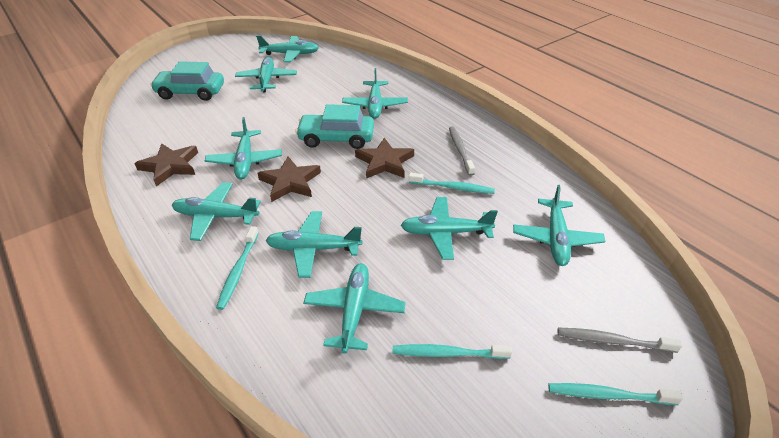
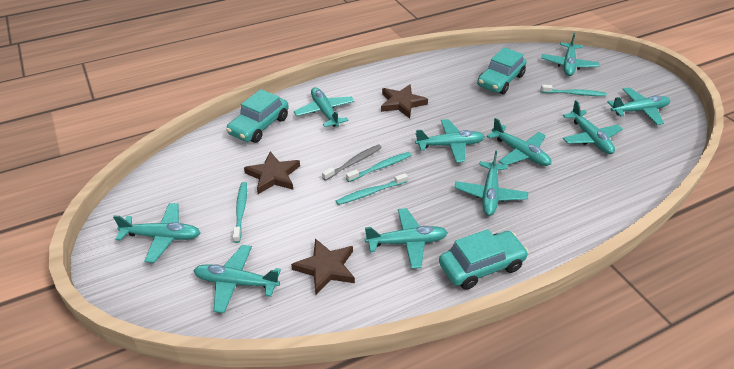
grey toothbrush: [449,126,475,176] [558,328,682,353] = 2 -> [322,144,382,181] = 1
turquoise car: [150,61,224,101] [295,104,374,149] = 2 -> [226,89,289,143] [439,229,529,290] [477,47,527,94] = 3
turquoise plane: [172,182,261,241] [205,117,282,179] [235,57,297,93] [256,35,319,62] [265,211,362,278] [303,263,406,354] [342,68,408,119] [401,197,498,260] [513,185,605,266] = 9 -> [113,203,201,263] [193,245,281,313] [294,87,355,127] [365,208,448,269] [415,119,485,163] [455,151,528,216] [487,118,551,166] [541,33,599,76] [563,100,623,154] [607,88,670,125] = 10

